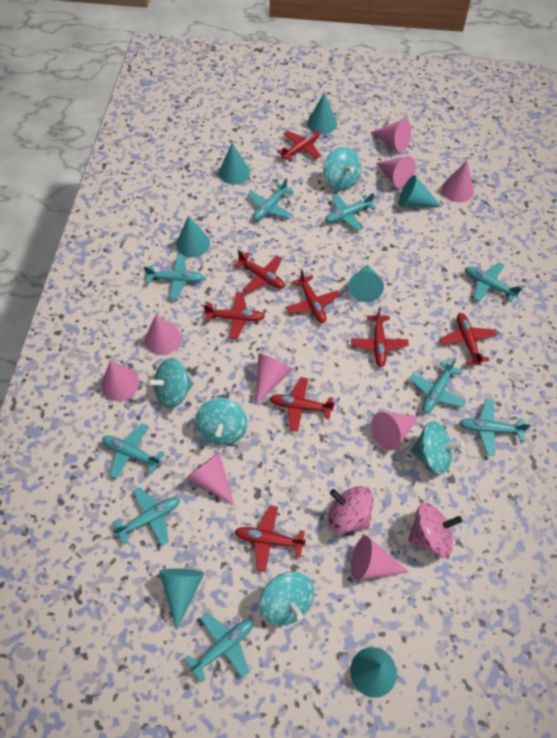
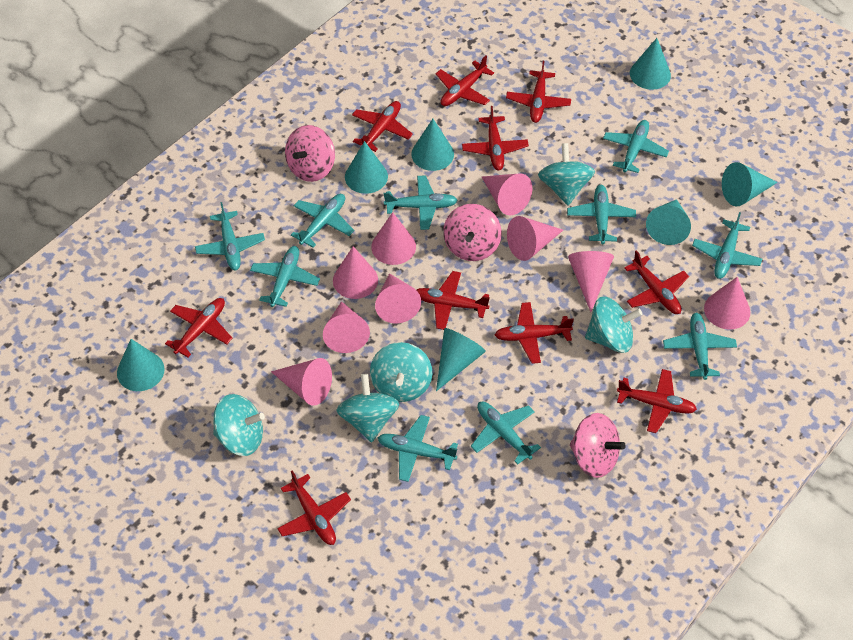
pink spinning top: [328,486,374,533] [408,503,462,557] = 2 -> [285,125,335,182] [443,204,502,261] [570,413,626,478] = 3
red plane: [203,292,265,339] [234,250,285,293] [234,506,306,572] [269,377,335,432] [277,131,321,162] [286,269,340,323] [351,307,409,367] [440,313,497,365] = 8 -> [165,298,233,357] [277,470,351,545] [352,101,413,152] [417,271,490,330] [435,56,494,106] [462,106,529,171] [495,302,574,364] [506,61,571,123] [617,369,697,433] [624,250,689,314] = 10
turquoise plane: [102,424,164,479] [113,487,180,546] [144,255,204,299] [185,613,253,683] [248,178,294,221] [325,193,376,231] [410,358,467,413] [459,399,531,456] [465,262,522,302] = 9 -> [195,202,265,270] [250,246,320,307] [291,194,354,248] [378,415,458,482] [383,175,458,230] [471,401,541,465] [567,185,636,244] [603,120,669,173] [663,313,737,380] [692,212,762,279] = 10

